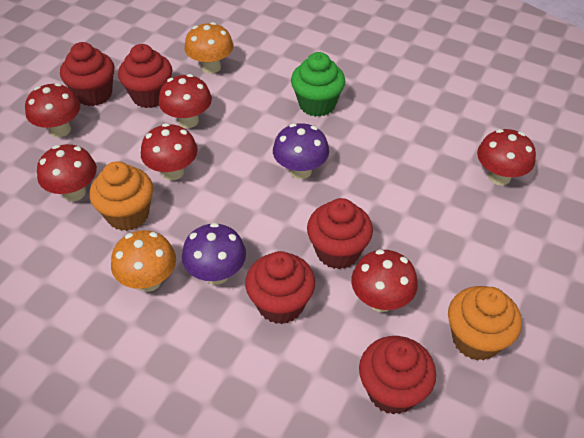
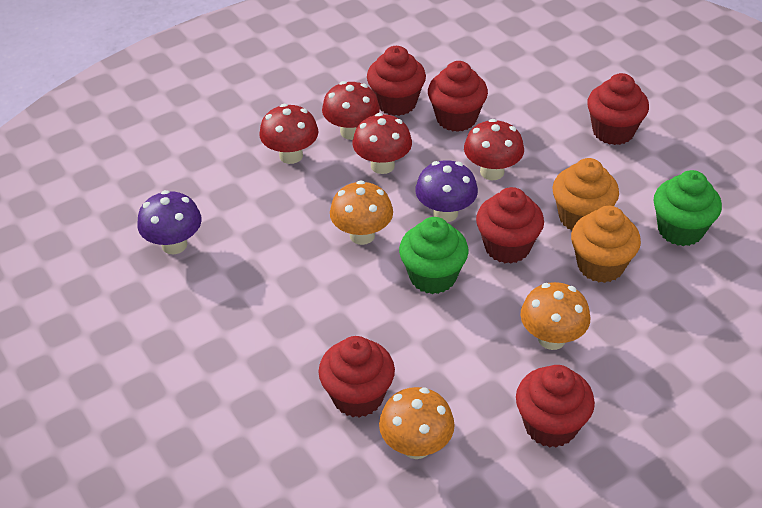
green cupcake: [291,52,345,117] = 1 -> [399,217,469,294] [654,170,722,246] = 2
orange mushroom: [111,230,176,292] [184,22,234,74] = 2 -> [330,180,393,245] [379,387,455,459] [520,282,590,350] = 3
red cupcake: [60,42,115,106] [118,44,172,108] [245,251,315,324] [307,198,373,269] [359,336,436,415] = 5 -> [319,336,395,418] [367,46,426,116] [428,61,488,132] [476,187,544,264] [516,365,595,448] [587,73,649,145] = 6
red mushroom: [25,83,80,137] [37,144,97,201] [141,123,198,180] [159,74,212,128] [351,249,418,312] [477,129,536,185] = 6 -> [259,104,318,164] [322,81,380,140] [353,113,412,174] [464,119,524,180] = 4

